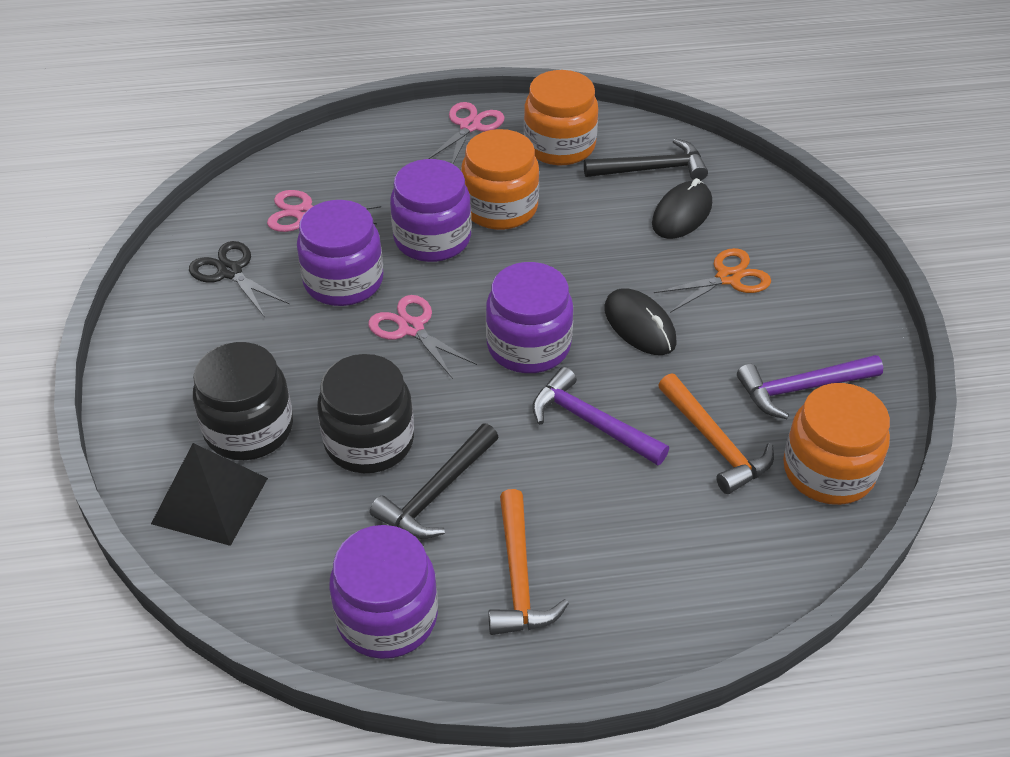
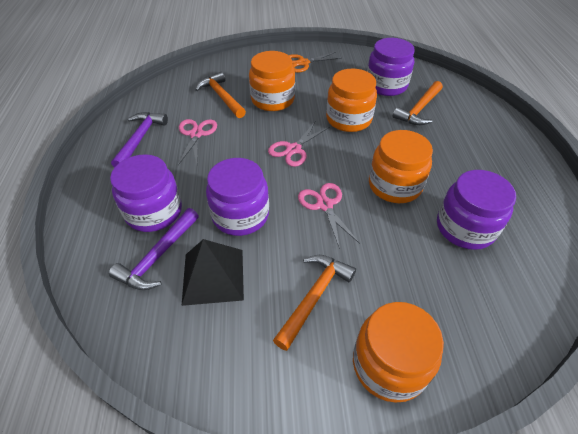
black hammer: [370,423,498,539] [584,138,708,181] = 2 -> none = 0
black jar: [193,342,293,460] [317,354,414,473] = 2 -> none = 0
black mouse: [604,288,677,355] [652,178,712,239] = 2 -> none = 0
black scissors: [189,241,289,316] = 1 -> none = 0
orange hammer: [488,489,569,635] [658,374,774,494] = 2 -> [195,72,246,118] [273,255,356,351] [393,81,443,125] = 3
orange jar: [461,129,539,230] [524,70,598,165] [783,383,890,505] = 3 -> [249,51,295,111] [326,69,377,132] [353,302,444,403] [369,130,433,203] = 4

